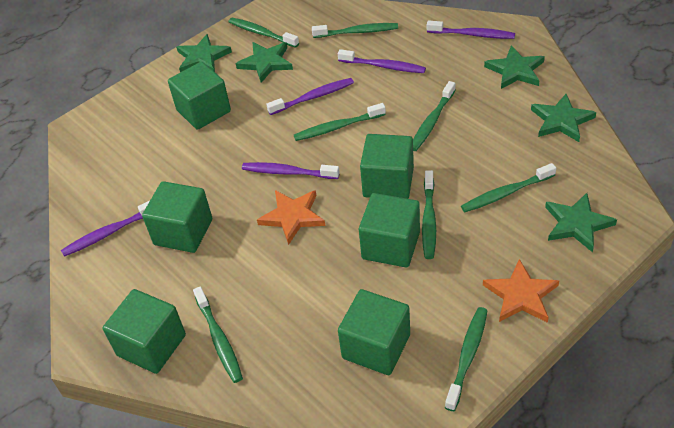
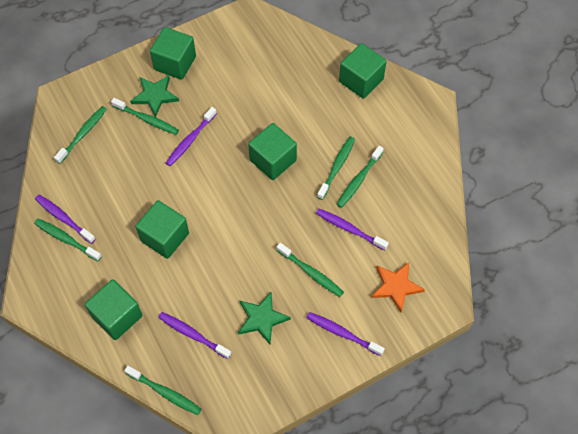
green cube: [103,289,186,374] [142,181,212,253] [168,62,231,130] [338,289,410,375] [359,193,420,267] [360,134,414,199] = 6 -> [85,279,143,340] [135,200,189,259] [150,27,196,80] [248,123,297,180] [339,43,387,99] = 5
green star: [176,34,232,72] [236,42,293,83] [484,45,545,89] [531,94,596,142] [545,193,617,253] = 5 -> [130,75,179,117] [238,292,291,344] = 2
green toothbrush: [193,286,243,383] [228,18,299,48] [294,103,386,141] [312,23,398,38] [413,81,455,151] [422,170,436,259] [445,307,488,411] [461,163,556,212] = 8 -> [34,218,102,261] [54,106,107,164] [111,98,179,135] [124,366,201,415] [277,243,344,297] [317,137,355,200] [336,146,384,208] = 7
orange star: [257,190,325,245] [483,259,559,323] = 2 -> [371,262,425,312] = 1

